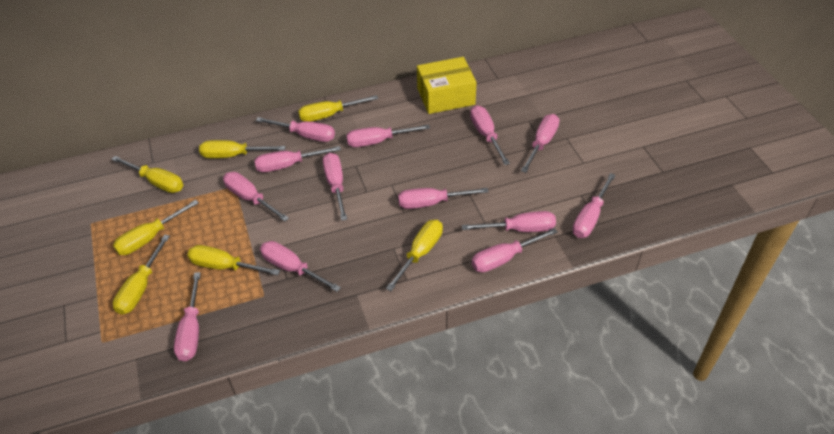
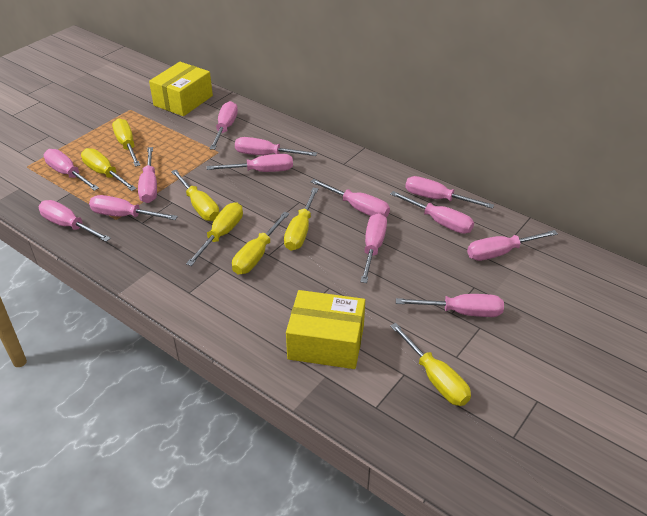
yellow box: [417,57,477,114] = 1 -> [149,62,213,116] [286,290,365,369] = 2

